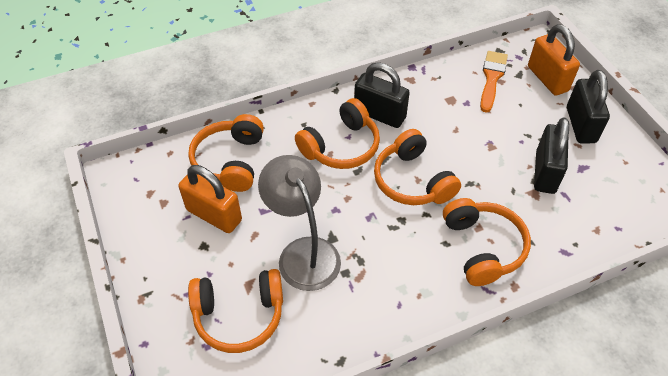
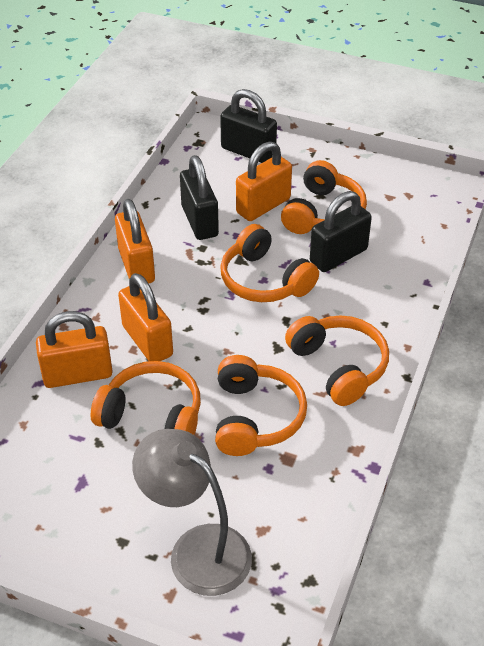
orange brush: [480,51,508,113] = 1 -> none = 0
orange padlock: [179,165,242,233] [528,24,580,96] = 2 -> [36,311,113,388] [115,199,155,284] [118,273,173,361] [236,142,292,221] = 4

